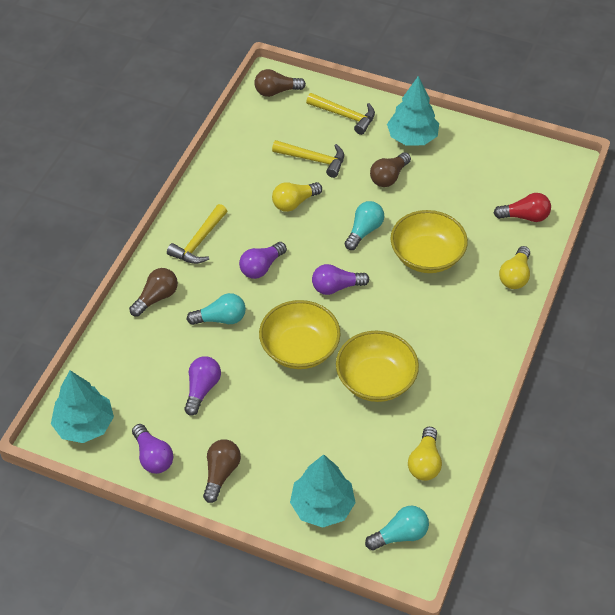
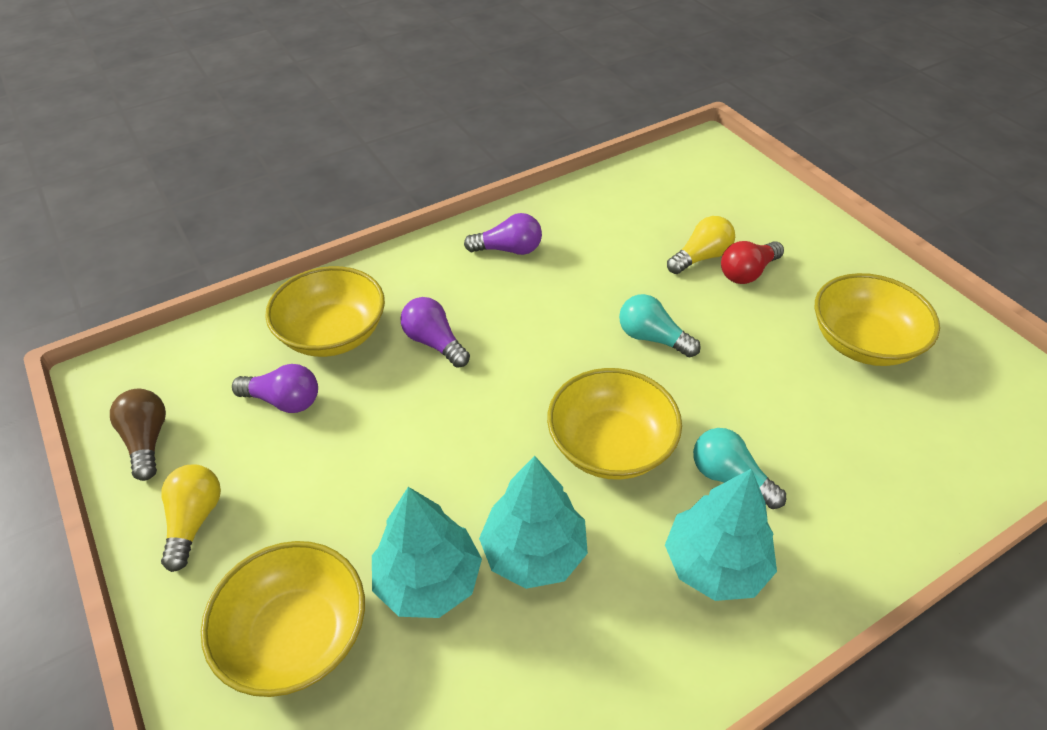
brown light bulb: [129,268,178,317] [203,440,241,503] [254,69,306,97] [370,152,411,187] = 4 -> [110,389,166,481] = 1
purple light bulb: [132,424,173,474] [184,356,221,416] [239,242,287,279] [312,264,369,295] = 4 -> [232,364,318,413] [400,297,470,368] [464,213,542,255] = 3
turquoise light bulb: [187,293,246,325] [345,201,384,250] [365,506,429,551] = 3 -> [619,294,701,357] [693,428,786,509] = 2
yellow bowl: [259,300,341,369] [336,331,419,402] [390,210,468,273] = 3 -> [201,541,365,697] [265,266,385,357] [547,368,682,480] [815,273,940,366] = 4
yellow hammer: [167,204,227,264] [272,140,344,178] [306,93,375,135] = 3 -> none = 0
yellow light bulb: [272,182,322,212] [408,427,442,481] [499,246,530,289] = 3 -> [161,464,221,572] [667,216,735,274] = 2

